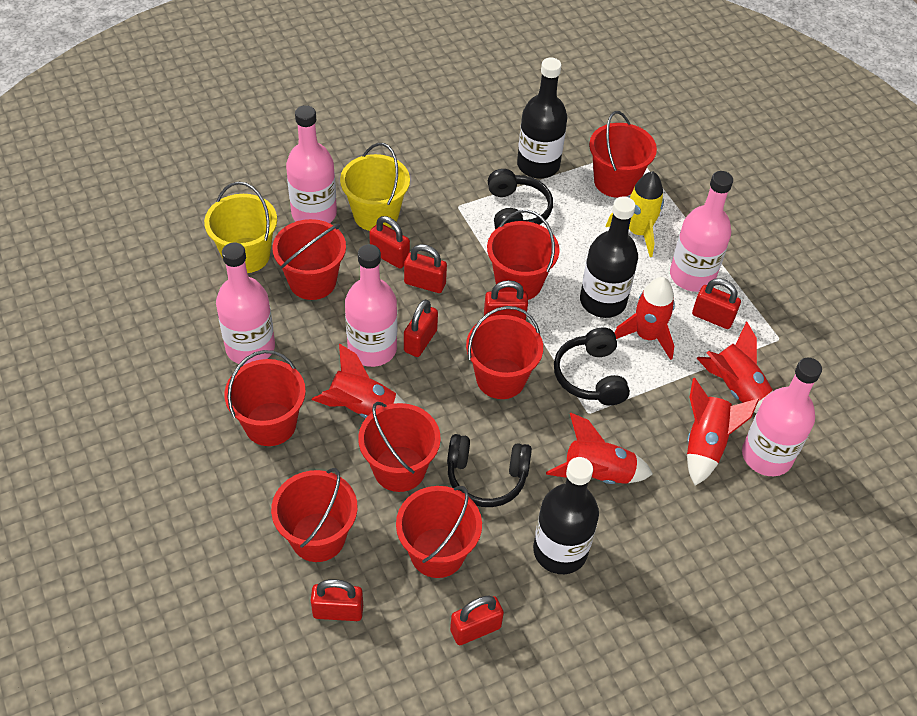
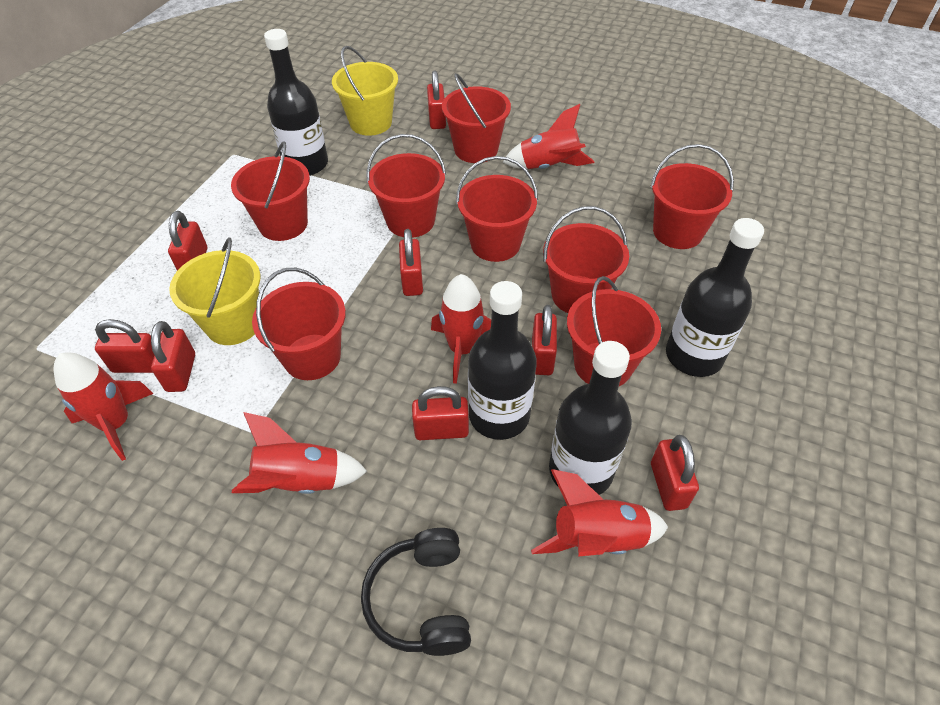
black bottle: [517,58,567,178] [533,457,599,574] [580,196,638,318] = 3 -> [264,29,328,176] [468,281,537,440] [549,341,632,495] [666,218,764,377] = 4
black headphones: [447,434,532,507] [488,169,553,230] [554,328,630,405] = 3 -> [361,528,471,656] = 1
pink bottle: [216,242,275,365] [286,105,337,223] [345,244,397,367] [670,171,733,292] [742,358,822,476] = 5 -> none = 0
red padlock: [311,579,363,621] [369,216,410,269] [404,244,447,293] [404,299,438,357] [450,596,504,645] [484,280,528,321] [692,278,741,329] = 7 -> [95,319,154,373] [151,321,195,392] [168,211,207,271] [399,229,423,296] [412,386,469,440] [427,71,446,129] [532,305,557,375] [651,435,699,511] = 8
yellow rocket: [606,171,664,257] = 1 -> none = 0

